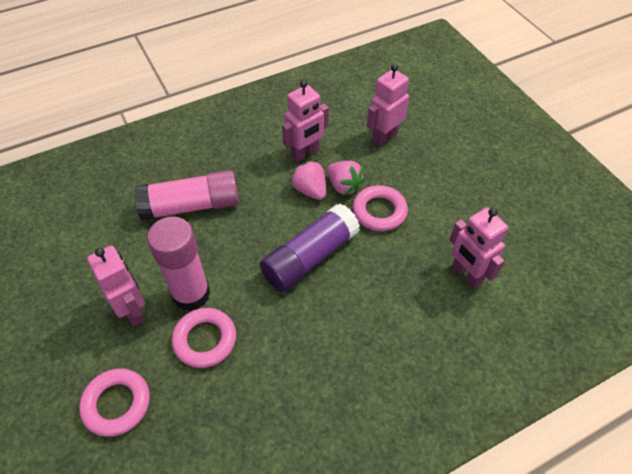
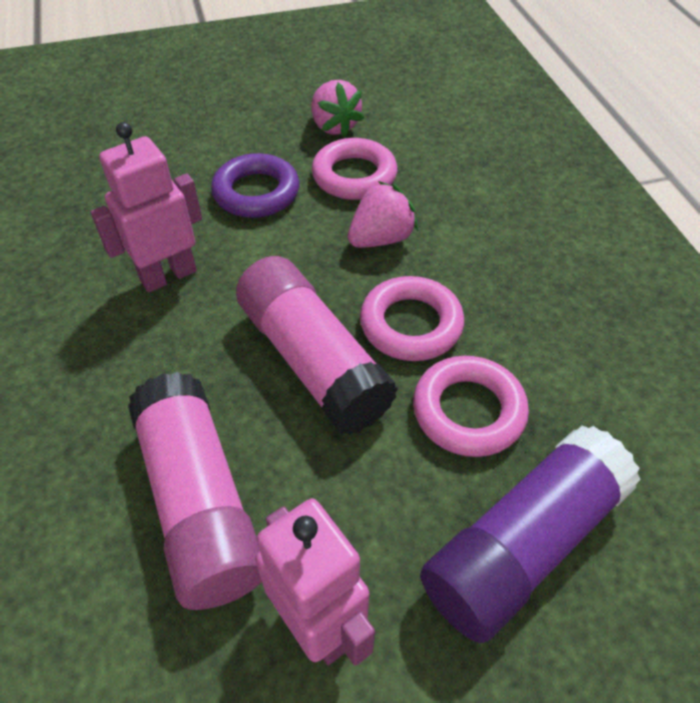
pink robot: [87,246,145,326] [282,80,329,162] [367,64,409,147] [450,207,508,288] = 4 -> [91,122,202,293] [255,499,375,666] = 2
purple ring: none = 0 -> [211,153,299,218] = 1

